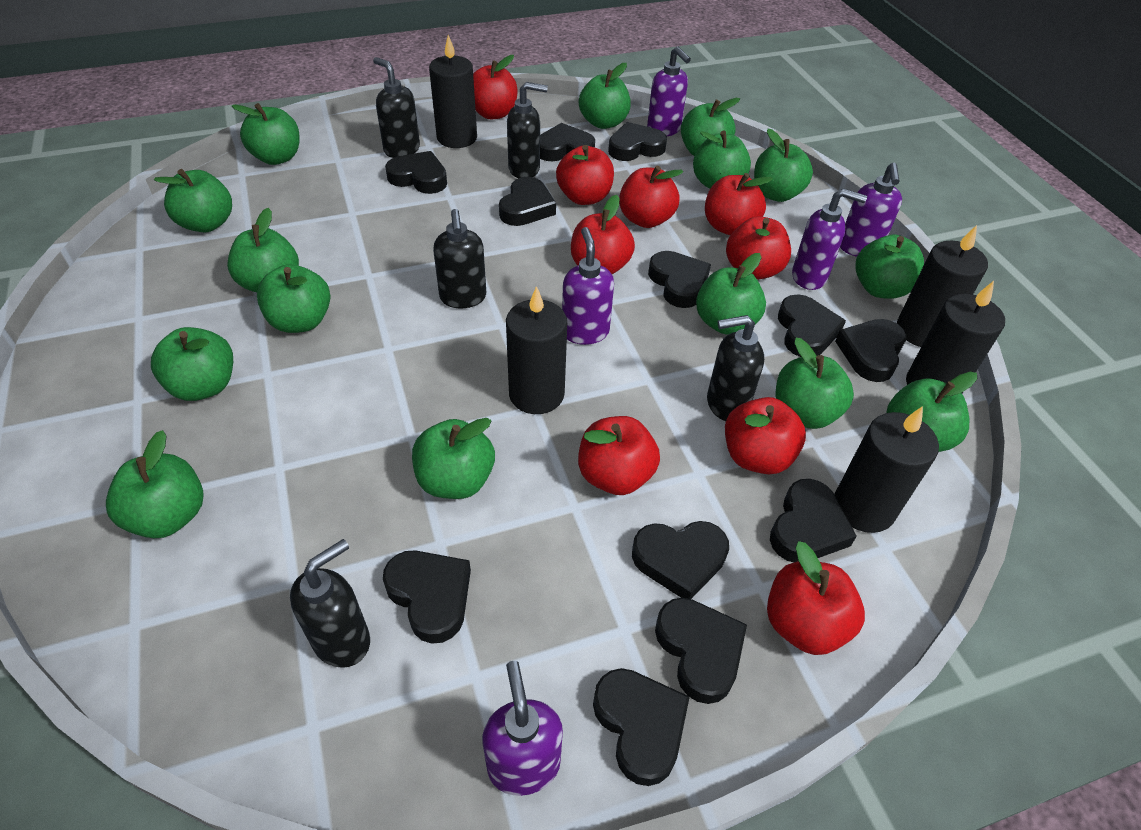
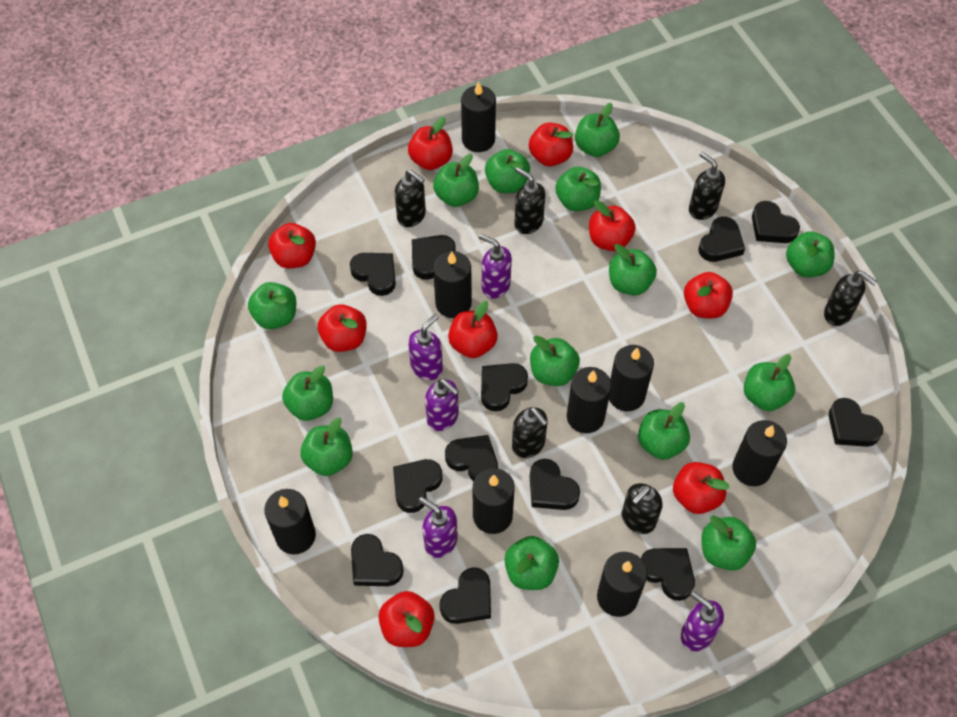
black candle: [429,35,477,148] [506,286,567,414] [834,406,939,533] [897,225,988,347] [906,281,1005,394] = 5 -> [264,489,316,554] [433,251,472,318] [461,81,496,152] [473,468,515,534] [567,367,611,433] [597,552,647,617] [609,345,654,411] [732,420,787,486] = 8
black soap dispenser: [290,539,370,668] [373,57,420,158] [433,209,486,308] [507,82,548,178] [707,315,764,421] = 5 -> [395,170,426,227] [512,407,548,458] [514,167,545,234] [622,483,662,534] [689,152,725,220] [824,271,878,326] = 6
green apple: [106,430,204,538] [151,327,233,401] [154,169,232,232] [227,208,299,292] [232,103,299,165] [257,264,330,333] [412,418,495,499] [579,63,631,129] [681,98,740,156] [693,130,751,189] [696,253,766,334] [754,129,813,202] [776,338,854,429] [856,235,924,299] [887,372,977,452] = 15 -> [248,282,296,329] [282,365,333,421] [300,417,353,476] [433,154,479,207] [485,149,530,193] [504,536,559,590] [530,336,580,386] [555,167,601,211] [575,103,620,157] [609,244,657,295] [638,402,690,460] [702,515,756,571] [744,354,795,411] [786,232,835,277] = 14

